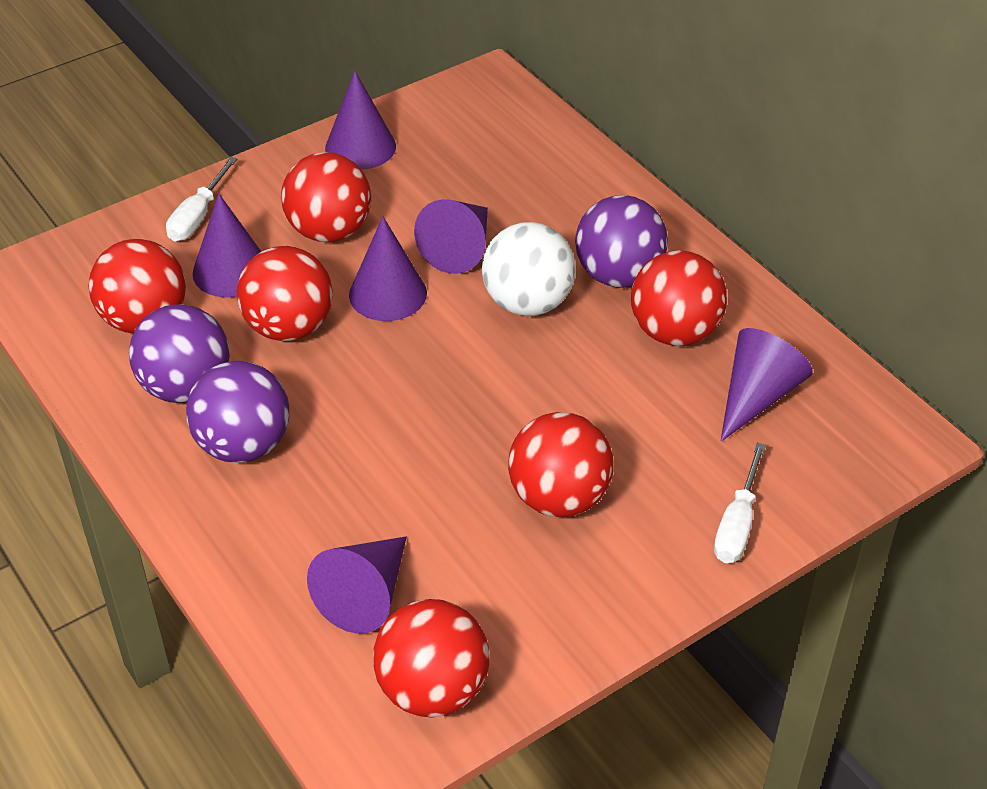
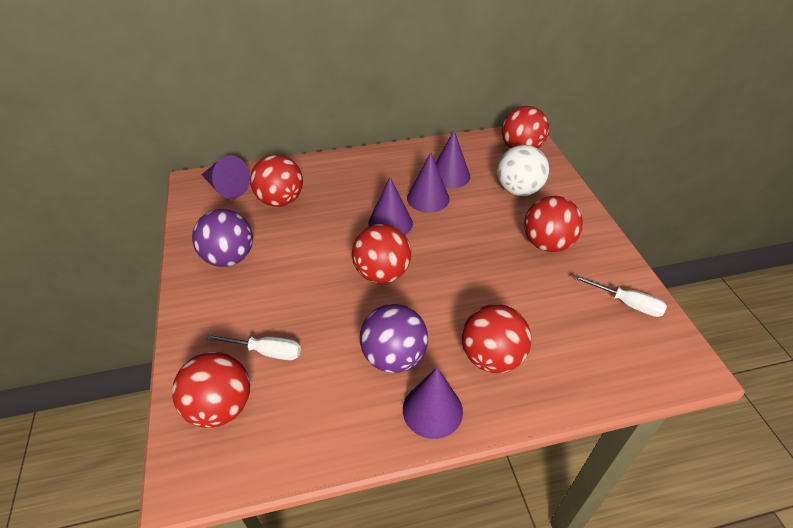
purple ball: [129,304,230,403] [186,361,289,463] [575,195,668,288] = 3 -> [192,209,253,267] [360,304,428,373] = 2
purple cone: [193,193,262,297] [307,537,407,634] [325,71,396,170] [349,216,427,321] [414,199,488,274] [720,328,813,442] = 6 -> [202,155,250,199] [368,177,413,235] [403,367,463,439] [407,152,449,213] [436,130,470,189] = 5

